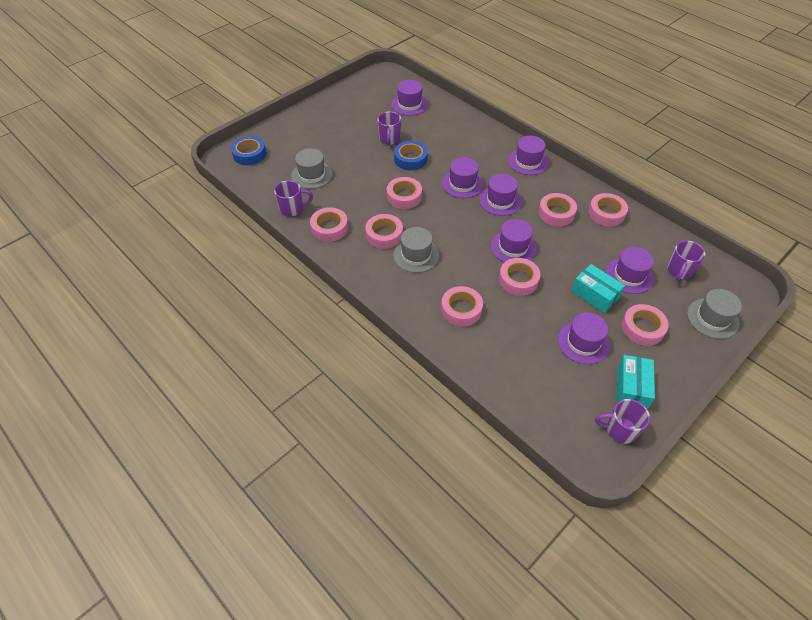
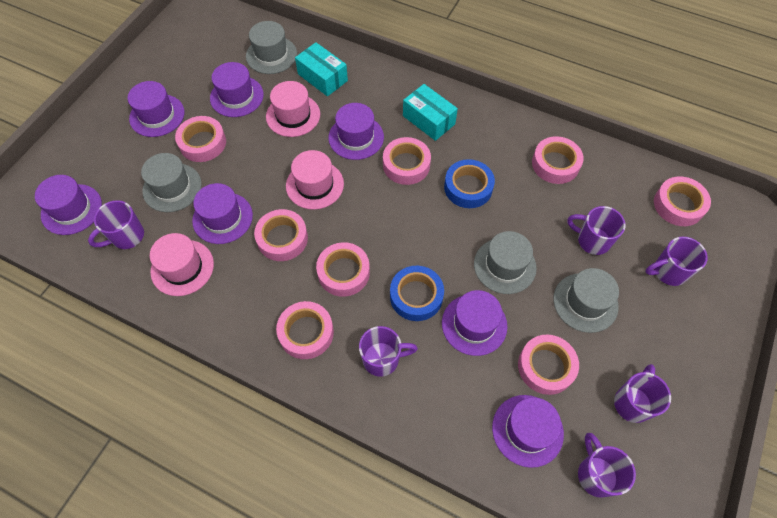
grey hat: [291,148,333,189] [393,227,439,273] [687,289,742,339] = 3 -> [141,153,202,212] [246,21,297,74] [474,231,537,294] [553,268,619,333] = 4
pink hat: none = 0 -> [150,233,214,296] [266,81,320,137] [286,150,344,210] = 3
purple mug: [274,180,313,216] [377,112,401,145] [595,399,650,444] [667,241,705,281] = 4 -> [88,200,144,249] [359,326,418,377] [567,206,626,255] [578,433,636,498] [614,364,671,423] [645,237,708,286] = 6

